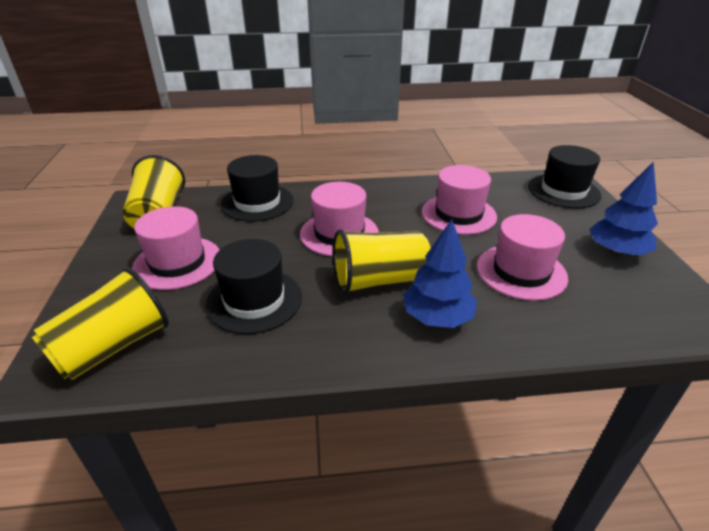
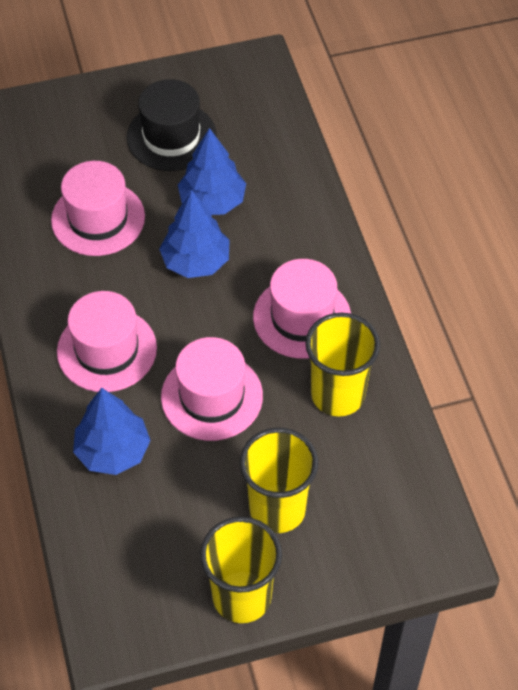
black hat: [206,239,302,334] [221,155,293,222] [528,145,601,208] = 3 -> [127,79,217,171] = 1
blue tree: [403,219,477,328] [589,161,658,256] = 2 -> [73,388,151,475] [159,190,229,278] [178,128,246,215] = 3

